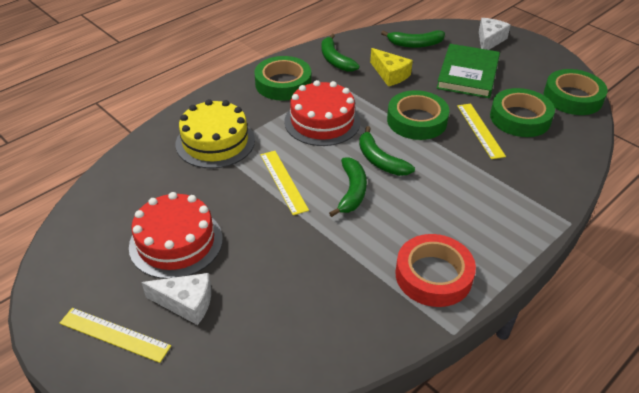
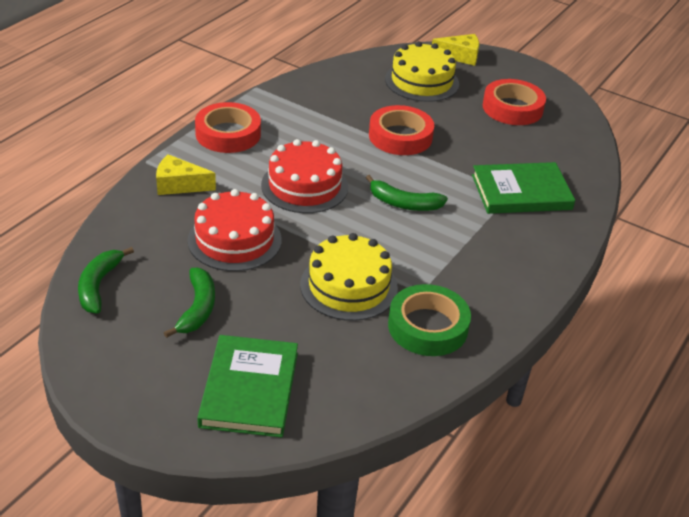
green banana: [321,34,360,72] [329,157,367,217] [359,126,415,176] [381,30,445,48] = 4 -> [78,247,134,314] [164,268,215,338] [366,175,448,211] = 3
green book: [436,44,500,98] = 1 -> [197,335,298,437] [472,162,575,214] = 2
green tape: [254,56,311,101] [387,90,449,140] [490,88,555,137] [544,69,608,115] = 4 -> [388,284,471,356] = 1
red tape: [395,234,476,307] = 1 -> [195,102,261,153] [369,105,434,155] [483,79,546,125] = 3
white cheese: [141,273,211,325] [479,18,511,50] = 2 -> none = 0
yellow cake: [176,99,255,169] = 1 -> [300,233,398,321] [385,41,459,102] = 2
yellow cheese: [370,48,413,86] = 1 -> [156,154,216,195] [432,34,479,66] = 2
yellow ruler: [60,308,171,363] [260,151,309,215] [457,104,506,159] = 3 -> none = 0

